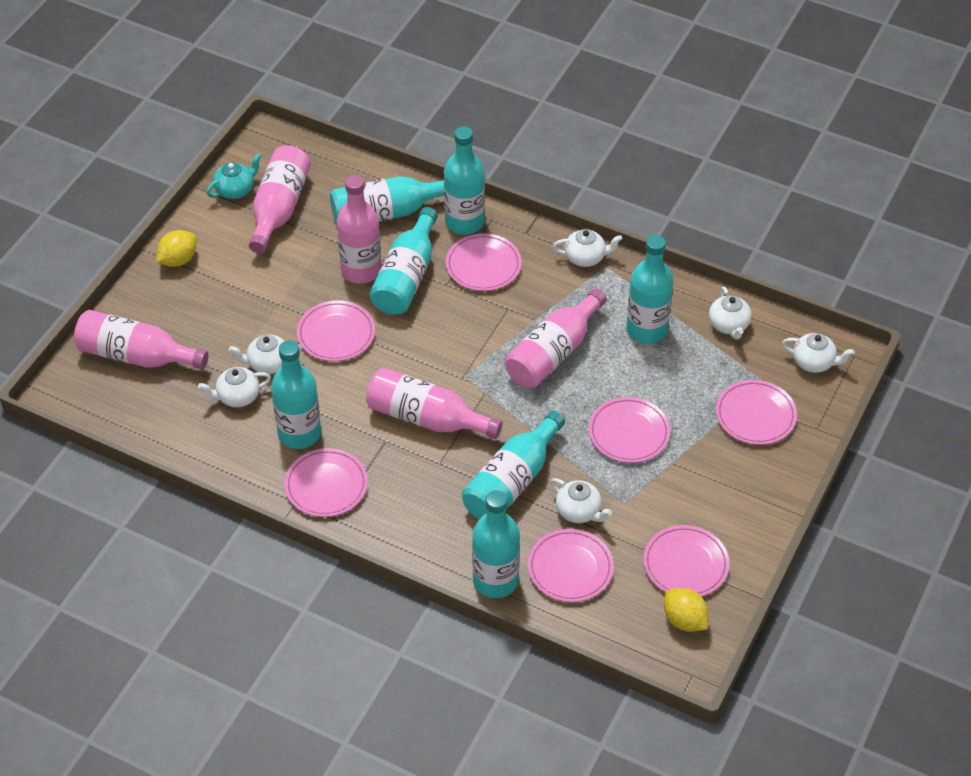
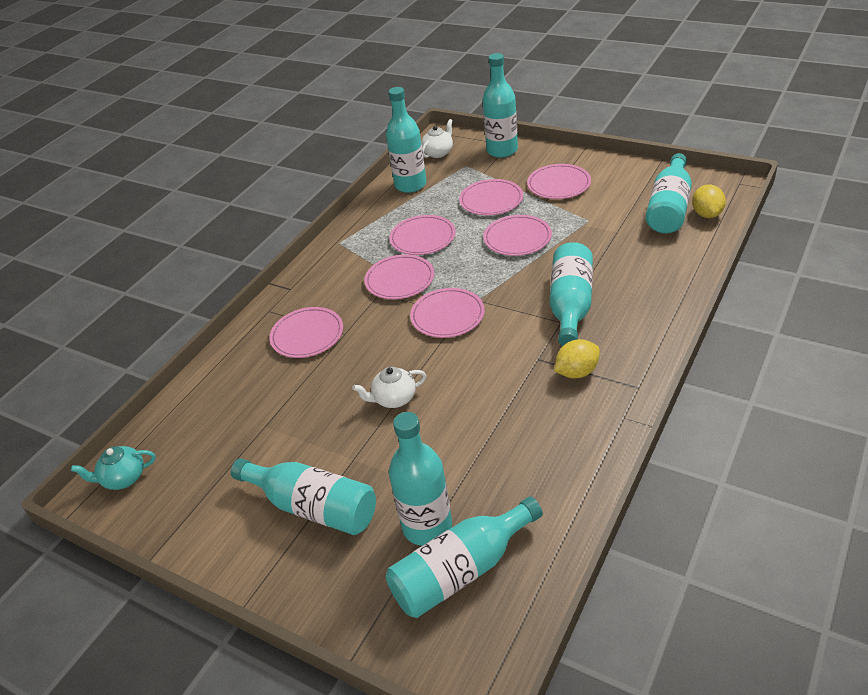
pink bottle: [74,310,208,369] [249,146,311,253] [337,175,381,284] [366,368,502,439] [505,288,607,388] = 5 -> none = 0
white teapot: [198,367,271,407] [229,335,302,374] [550,478,612,523] [553,229,622,267] [709,286,752,340] [782,333,855,373] = 6 -> [352,367,427,408] [421,119,453,158] = 2

